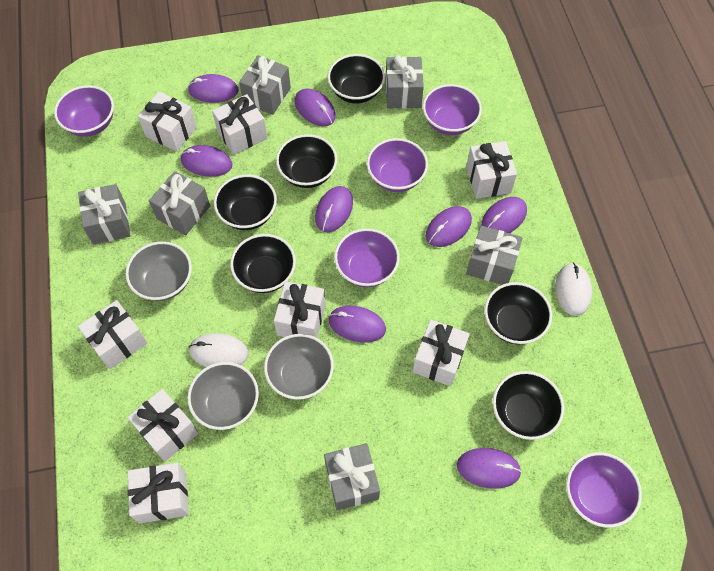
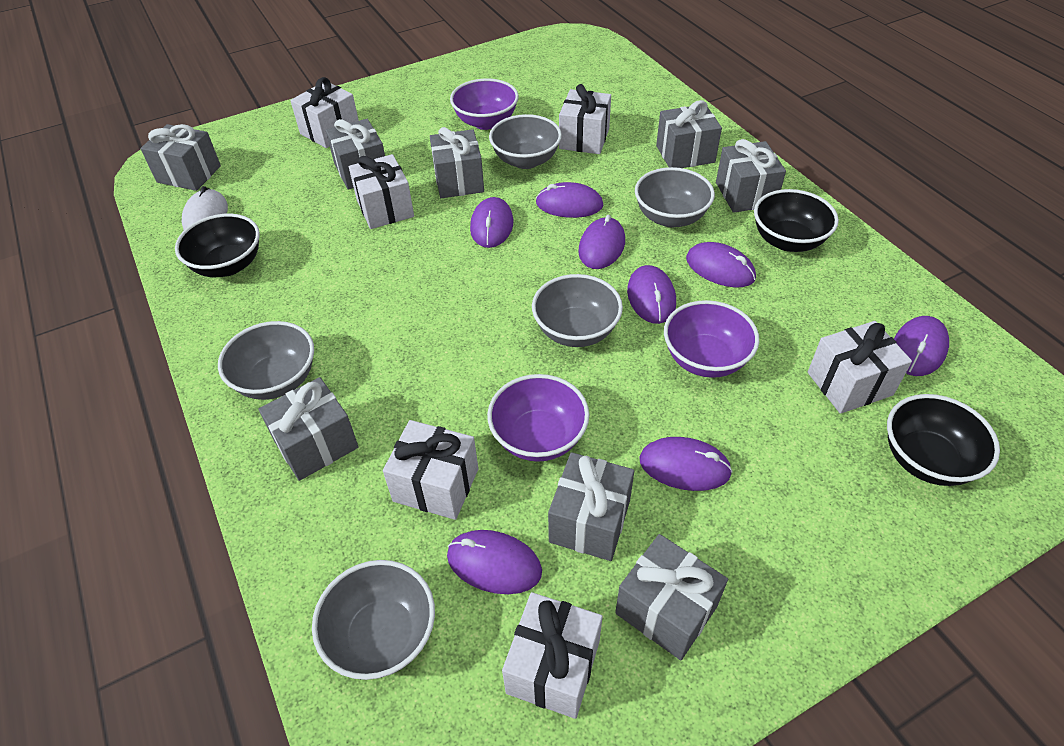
black bowl: [214,174,277,230] [230,234,296,293] [276,134,337,188] [328,54,385,103] [484,282,552,344] [493,371,564,440] = 6 -> [175,214,260,277] [754,189,839,252] [887,394,1000,486] = 3
grey bowl: [126,241,192,301] [187,362,259,430] [264,334,334,400] = 3 -> [218,321,314,400] [312,560,435,680] [489,114,562,169] [532,274,623,347] [635,167,715,227] = 5
grey gift: [78,184,131,245] [149,171,210,236] [239,55,291,115] [324,443,380,510] [386,55,424,109] [466,226,523,285] = 6 -> [140,124,221,191] [259,377,359,481] [326,119,385,190] [430,127,484,198] [548,452,634,561] [615,534,728,660] [656,100,722,168] [716,139,786,213] = 8
purple bowl: [54,85,114,137] [334,228,400,287] [367,138,428,192] [423,84,482,135] [566,452,642,528] = 5 -> [450,78,519,130] [487,374,589,462] [664,300,759,378] = 3
white gift: [78,300,147,369] [127,389,198,462] [128,463,189,523] [138,92,197,152] [212,94,267,155] [274,281,326,338] [413,320,470,386] [466,141,517,199] = 8 -> [290,77,359,148] [349,154,414,229] [383,420,479,520] [502,592,602,719] [559,84,611,154] [808,321,912,414] = 6
white mouse: [189,333,249,367] [556,262,592,316] = 2 -> [182,186,228,230] = 1

